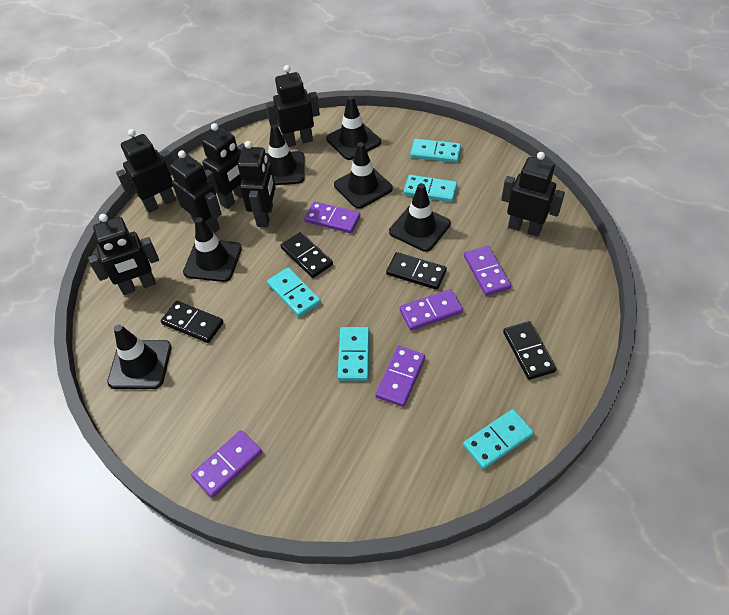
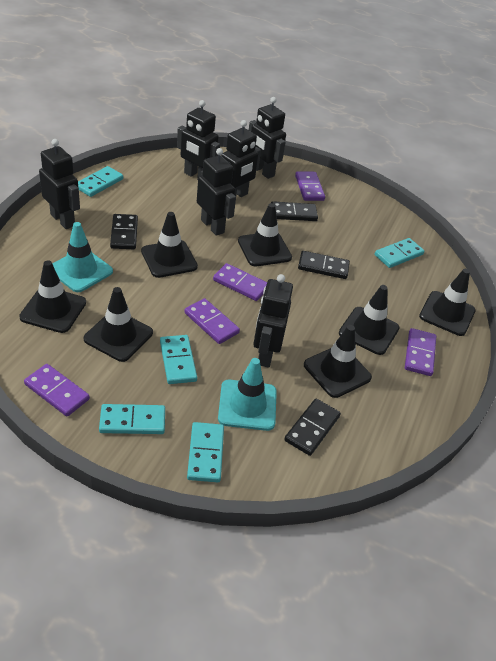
black robot: [88,214,159,295] [116,129,176,213] [170,150,222,233] [202,123,245,209] [238,141,276,227] [266,65,320,147] [501,152,565,237] = 7 -> [39,139,80,229] [177,100,220,180] [197,148,236,236] [221,120,261,197] [249,97,286,179] [253,274,293,368] = 6
black traffic cone: [107,324,171,389] [183,217,242,282] [266,124,305,185] [326,96,381,160] [334,142,393,209] [389,183,451,252] = 6 -> [19,260,86,333] [84,287,153,362] [141,212,198,278] [238,203,292,266] [304,325,372,398] [339,285,400,355] [419,269,476,336] = 7
turquoise traffic cone: none = 0 -> [52,222,113,292] [218,358,277,431] = 2

